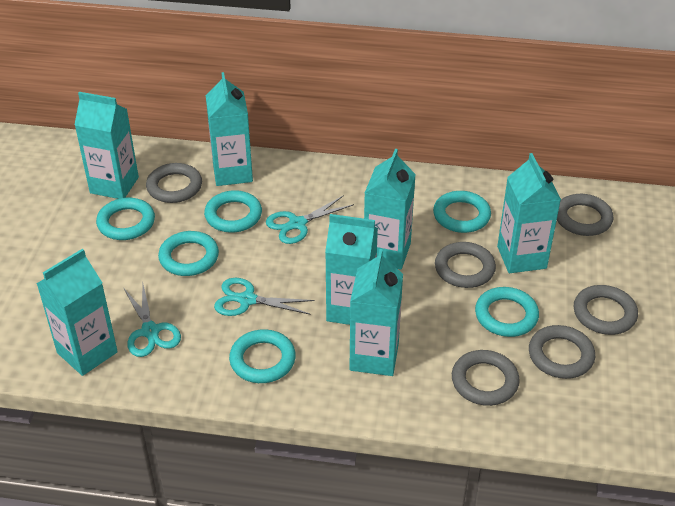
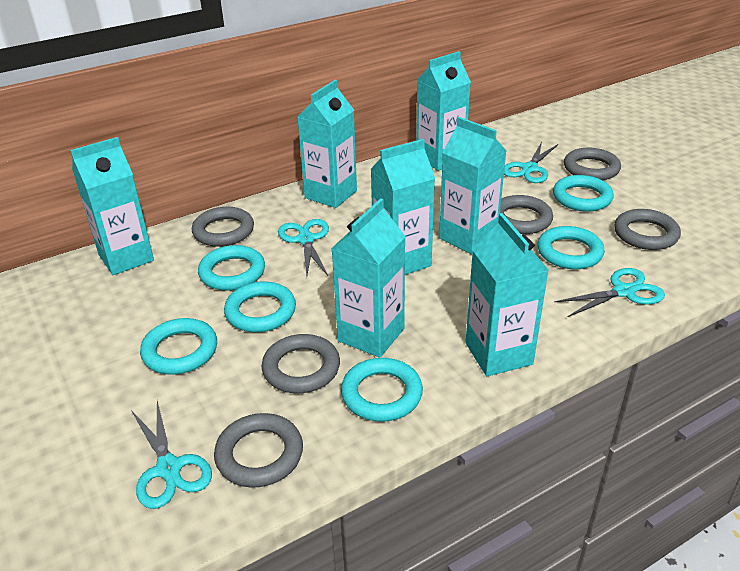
turquoise scissors: [124,285,181,357] [214,278,315,316] [266,195,354,244] = 3 -> [131,401,212,509] [278,219,329,276] [504,142,558,183] [555,268,665,317] = 4

